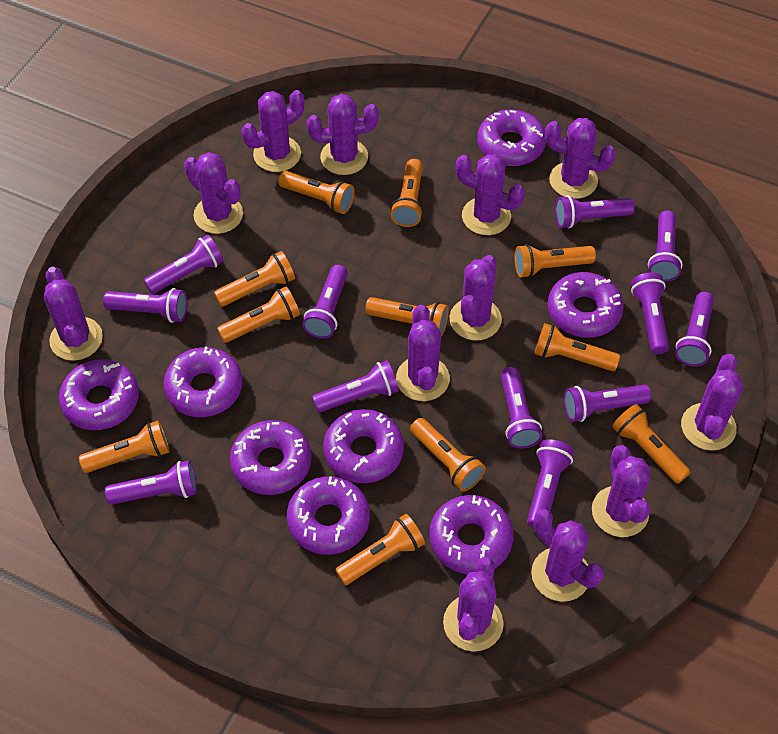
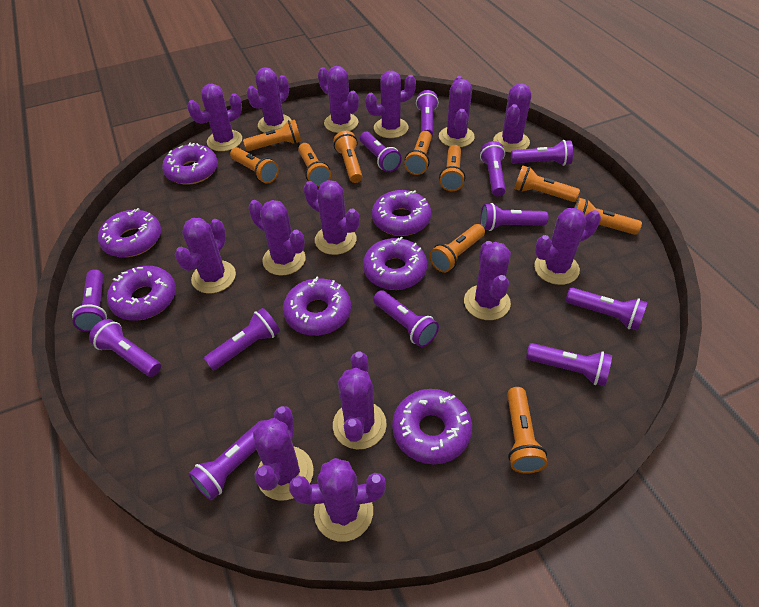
orange flashlight: [79,420,170,473] [214,251,295,307] [217,287,300,343] [278,171,354,214] [335,514,425,585] [365,297,449,336] [390,159,423,227] [410,418,486,492] [514,244,596,278] [534,323,620,371] [612,404,690,484] = 11 -> [230,147,279,183] [243,120,301,151] [298,143,331,187] [333,131,362,183] [404,131,432,175] [429,224,485,273] [439,145,465,191] [507,387,547,474] [514,166,580,202] [574,198,642,235] = 10
purple cactus: [44,267,103,360] [184,152,243,234] [241,90,304,172] [307,94,379,175] [396,305,450,401] [443,557,504,652] [449,255,502,340] [456,154,525,235] [531,509,604,602] [545,118,616,199] [592,445,651,537] [681,354,743,451] = 12 -> [175,218,236,293] [187,83,242,151] [247,67,291,133] [248,200,306,275] [253,406,313,501] [289,458,386,542] [304,180,359,255] [318,66,359,133] [333,351,387,449] [365,71,416,138] [439,76,475,147] [464,241,511,320] [493,83,531,153] [534,208,601,285] = 14
purple donut: [59,359,139,430] [163,346,243,417] [230,420,311,495] [287,476,370,555] [323,409,404,483] [429,495,514,574] [477,109,546,166] [548,272,624,338] = 8 -> [98,208,161,257] [107,266,176,321] [162,142,218,185] [283,277,351,336] [363,237,427,290] [372,190,431,236] [392,389,472,465] = 7

